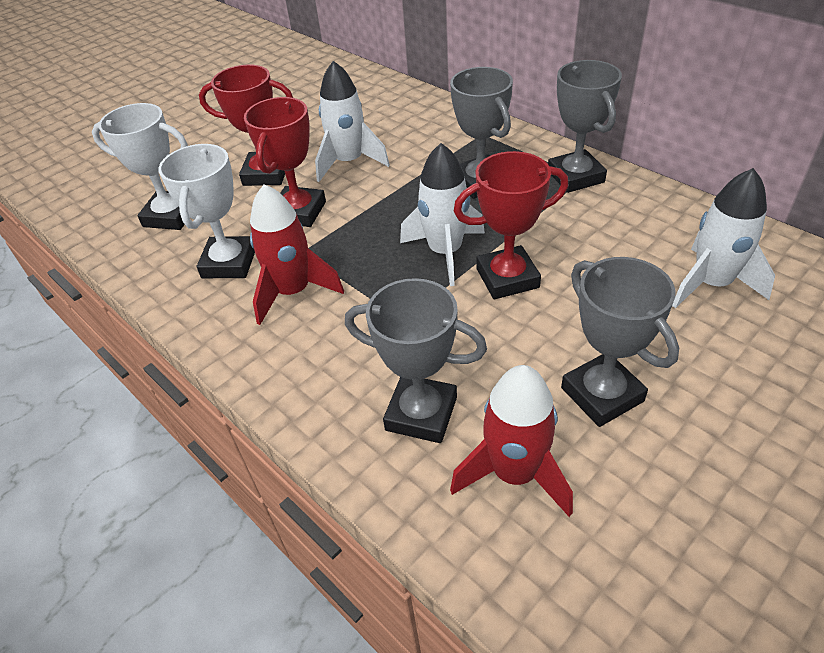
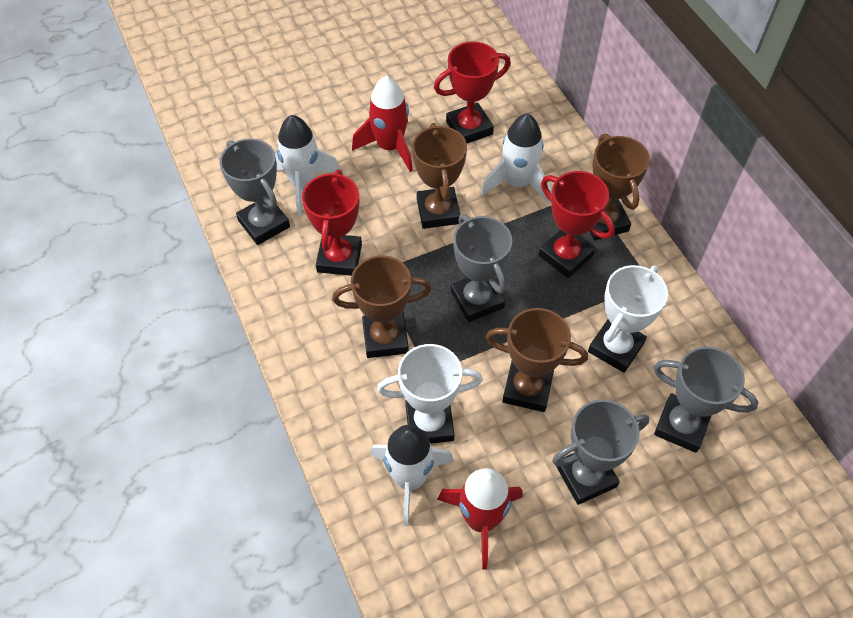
brown trophy: none = 0 -> [332,255,432,358] [412,123,467,229] [486,308,588,412] [589,134,650,240] = 4

